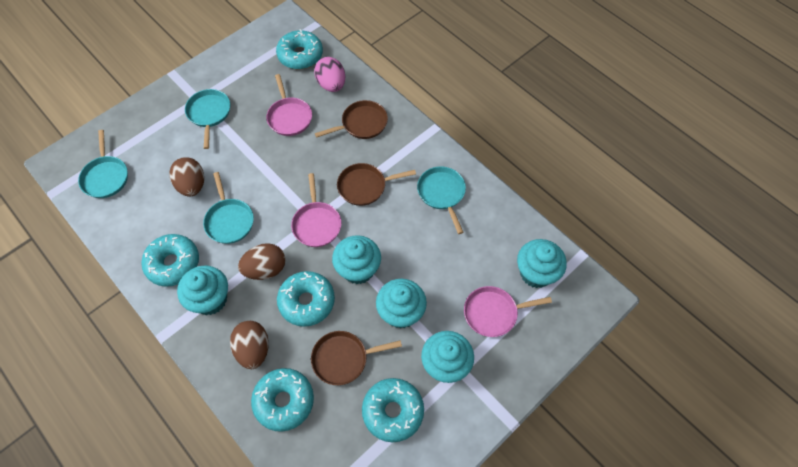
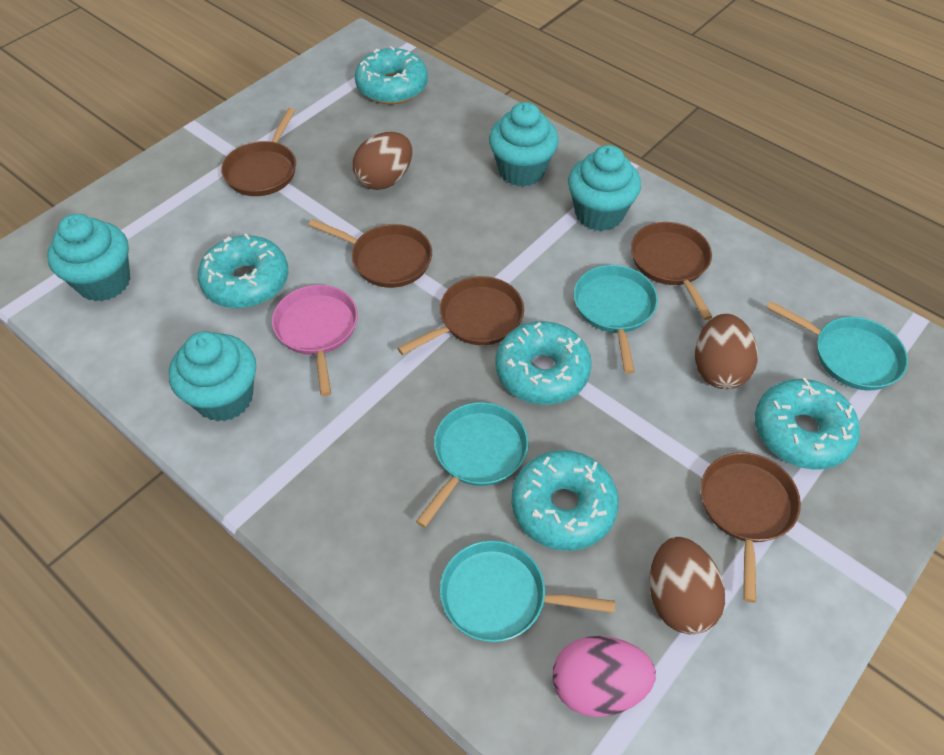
brown pan: [311,331,402,385] [315,100,388,139] [337,163,416,206] = 3 -> [221,108,296,196] [308,219,432,288] [397,276,524,355] [631,222,713,320] [701,452,801,603] = 5
pink pan: [266,74,312,136] [291,173,341,247] [464,286,552,337] = 3 -> [272,285,358,396] = 1
turquoise cupcake: [177,265,228,315] [332,235,381,284] [376,279,427,329] [421,331,474,383] [517,239,567,288] = 5 -> [47,214,130,301] [169,331,256,422] [489,102,559,187] [568,145,641,231] = 4

